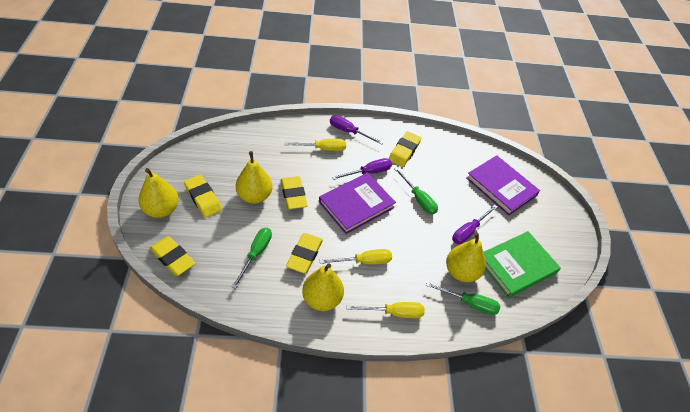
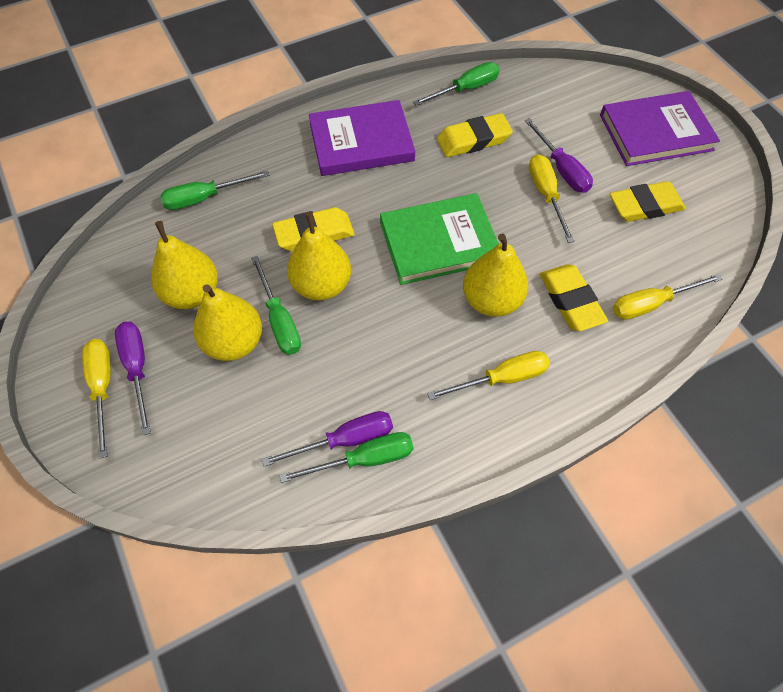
green screwdriver: [232,228,272,289] [395,168,438,214] [426,282,500,315] = 3 -> [160,170,269,210] [251,256,301,355] [279,432,413,483] [413,62,500,106] = 4
yellow eraser: [150,236,195,276] [184,175,222,218] [281,176,307,209] [286,233,323,274] [389,131,421,167] = 5 -> [272,207,355,252] [437,113,513,157] [540,264,608,331] [610,181,686,222] = 4
yellow screwdriver: [284,139,346,151] [320,249,392,265] [347,302,425,318] = 3 -> [82,339,111,459] [427,351,550,400] [529,154,575,243] [613,274,722,320] = 4

